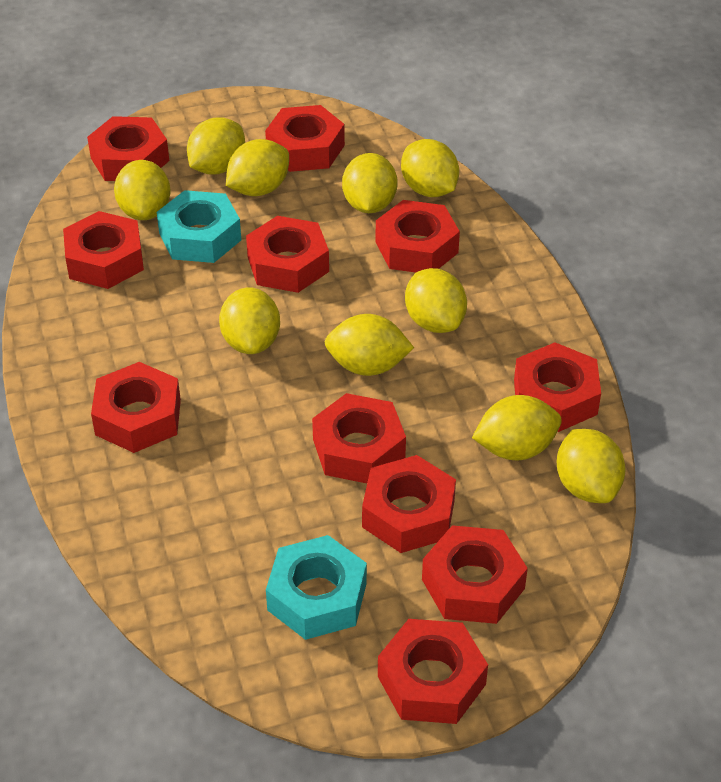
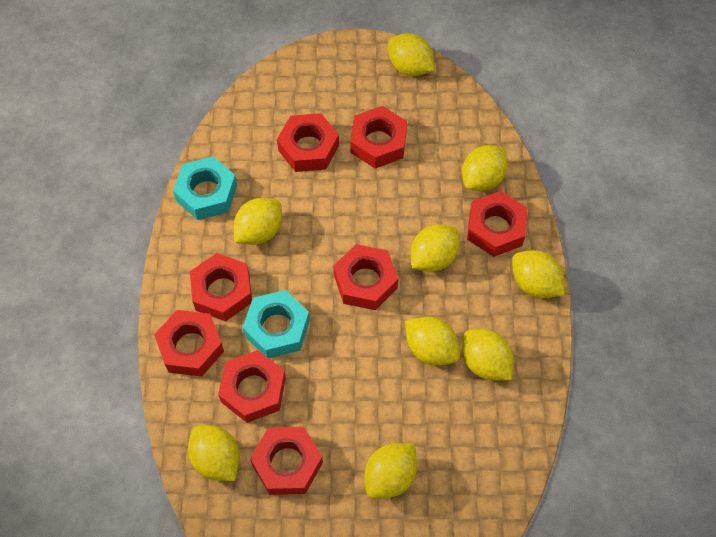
red nut: [63,211,144,289] [87,116,169,181] [91,362,181,453] [246,216,329,293] [265,105,345,172] [312,393,406,483] [362,455,456,553] [376,200,460,272] [378,619,488,724] [422,525,528,624] [514,342,601,432] = 11 -> [154,310,224,377] [190,253,252,321] [218,350,286,423] [250,427,323,495] [277,113,339,172] [334,244,398,310] [350,106,407,169] [467,191,528,257] = 8
yellow lemon: [114,160,171,220] [187,117,245,175] [219,288,280,354] [226,139,289,196] [325,314,414,376] [342,153,397,213] [401,139,459,197] [405,268,467,333] [472,395,562,460] [557,429,626,503] = 10 -> [188,425,240,481] [234,198,282,245] [364,443,417,499] [388,33,434,76] [405,317,460,366] [411,224,459,271] [462,145,508,191] [463,329,513,380] [512,250,565,298] = 9

